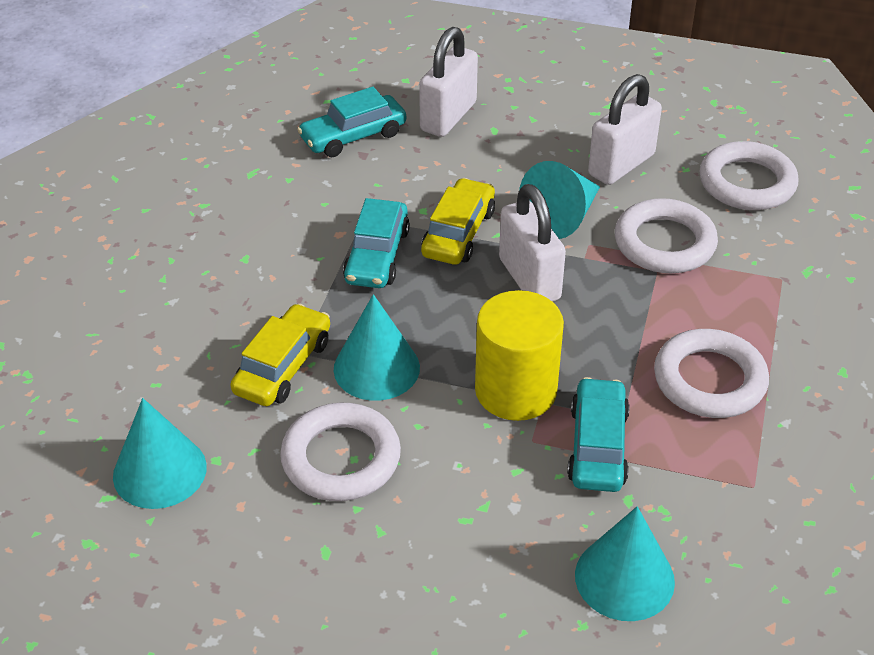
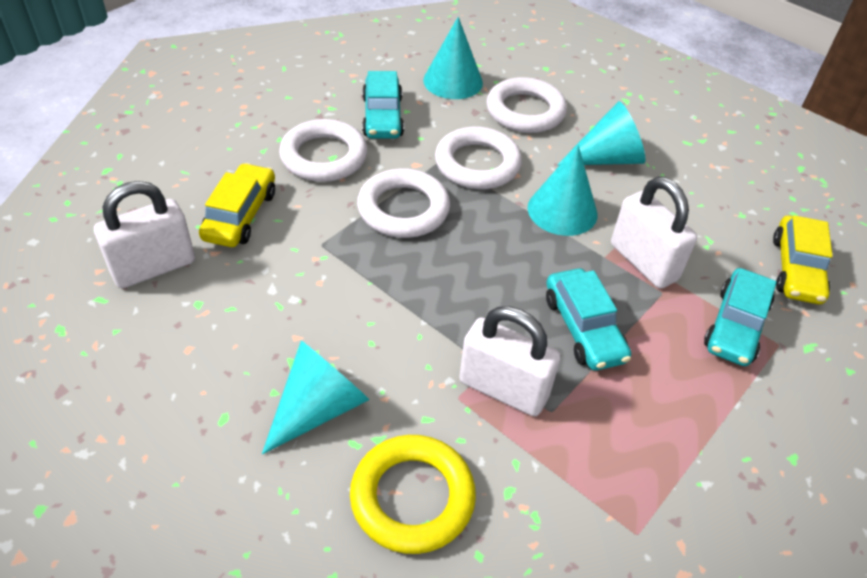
yellow cylinder: [475,290,564,421] = 1 -> none = 0
yellow ring: none = 0 -> [350,435,476,554] = 1

